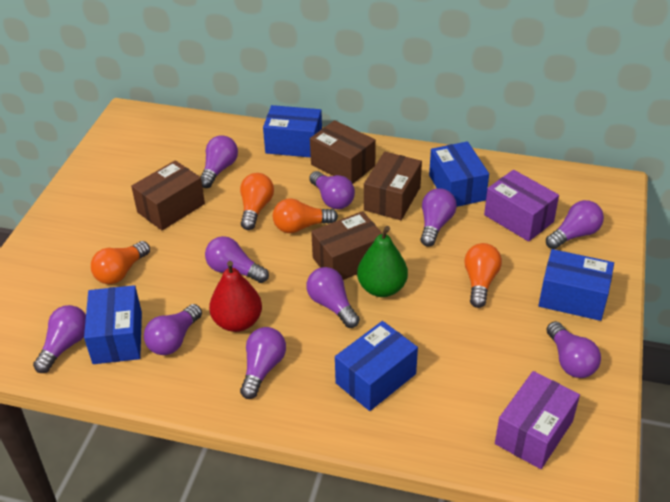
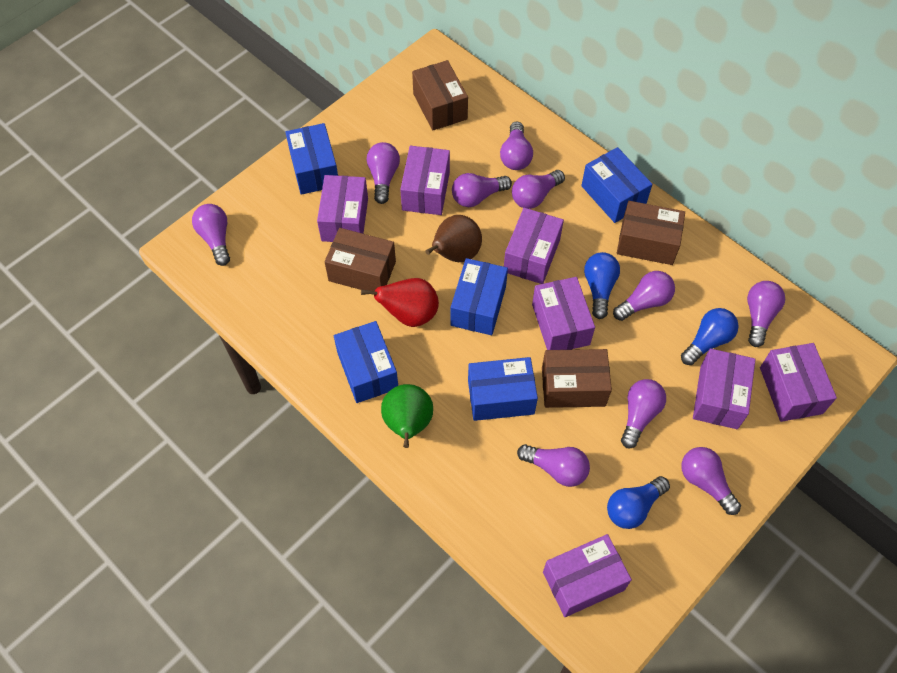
blue light bulb: none = 0 -> [584,252,620,319] [607,476,670,529] [681,308,739,365] = 3
brown pear: none = 0 -> [425,215,482,262] = 1
orange light bulb: [91,241,150,284] [240,173,274,230] [273,198,338,233] [464,243,502,308] = 4 -> none = 0
purple box: [484,170,559,242] [495,371,580,469] = 2 -> [317,175,368,242] [400,146,450,215] [504,208,564,284] [532,277,595,350] [543,534,632,617] [693,348,756,429] [760,343,837,422] = 7

